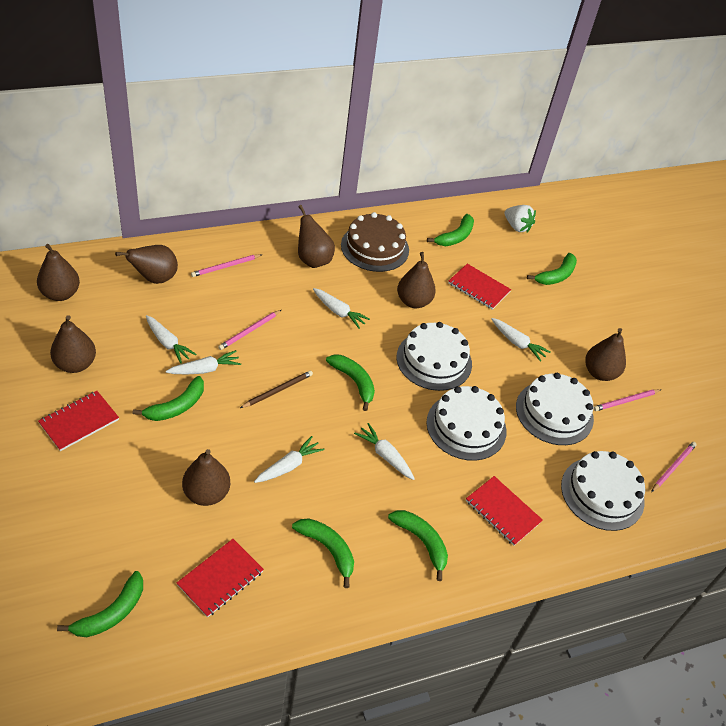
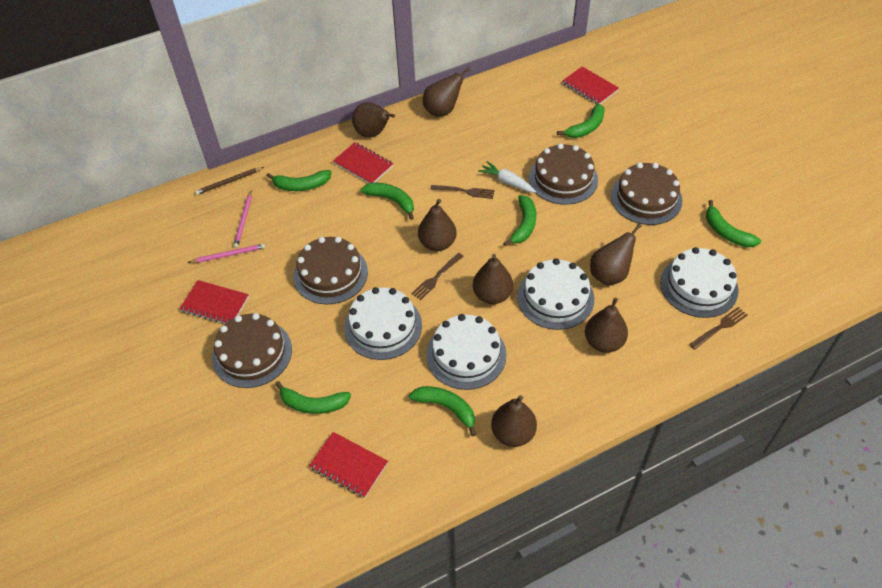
brown cake: [341,212,409,272] = 1 -> [212,313,292,388] [293,237,368,304] [529,143,598,205] [611,163,682,225] = 4
brown fork: none = 0 -> [411,253,464,300] [430,185,494,199] [689,307,748,350] = 3
pink pencil: [191,254,263,277] [218,310,281,350] [593,389,661,411] [651,442,697,492] = 4 -> [188,244,266,263] [233,191,252,248] = 2
white carrot: [146,315,196,364] [166,350,241,375] [254,436,324,483] [313,288,370,329] [354,423,415,480] [491,318,550,362] = 6 -> [478,161,536,193] = 1
white strawberry: [505,205,536,232] = 1 -> none = 0

